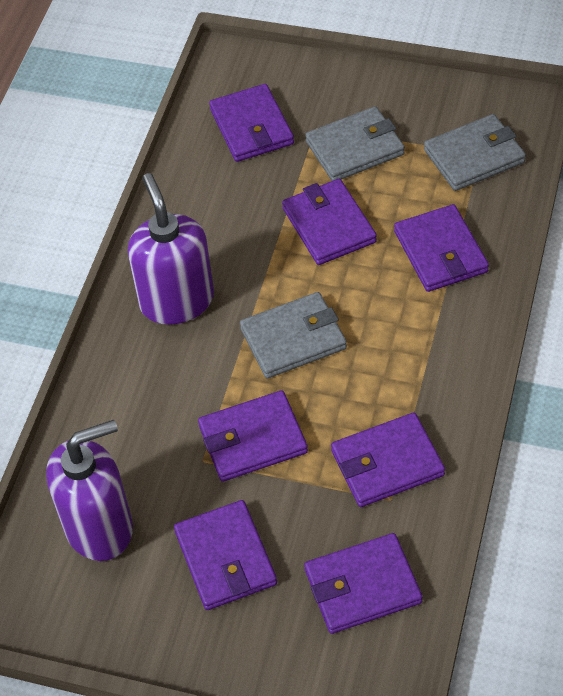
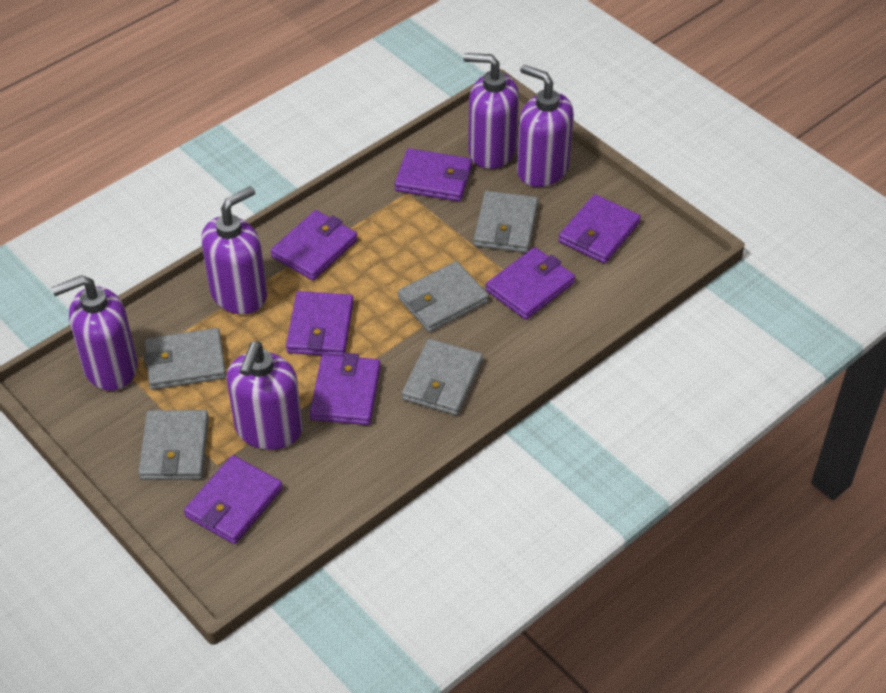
grey wallet: [240,292,347,378] [305,106,405,181] [424,114,526,191] = 3 -> [138,410,209,480] [144,328,226,390] [398,261,489,332] [402,339,483,416] [474,191,538,253] = 5
purple soap dispenser: [46,420,133,561] [128,173,214,325] = 2 -> [51,275,137,391] [201,186,267,315] [227,341,303,450] [463,53,519,169] [517,65,574,187] = 5

